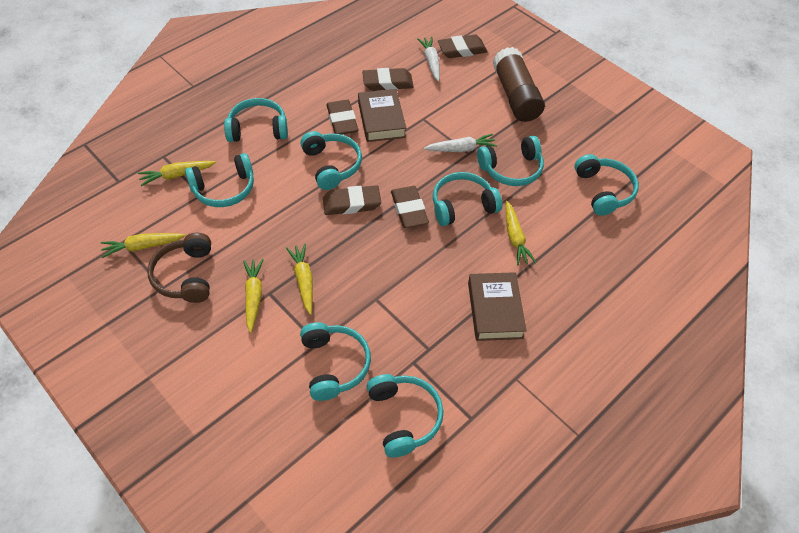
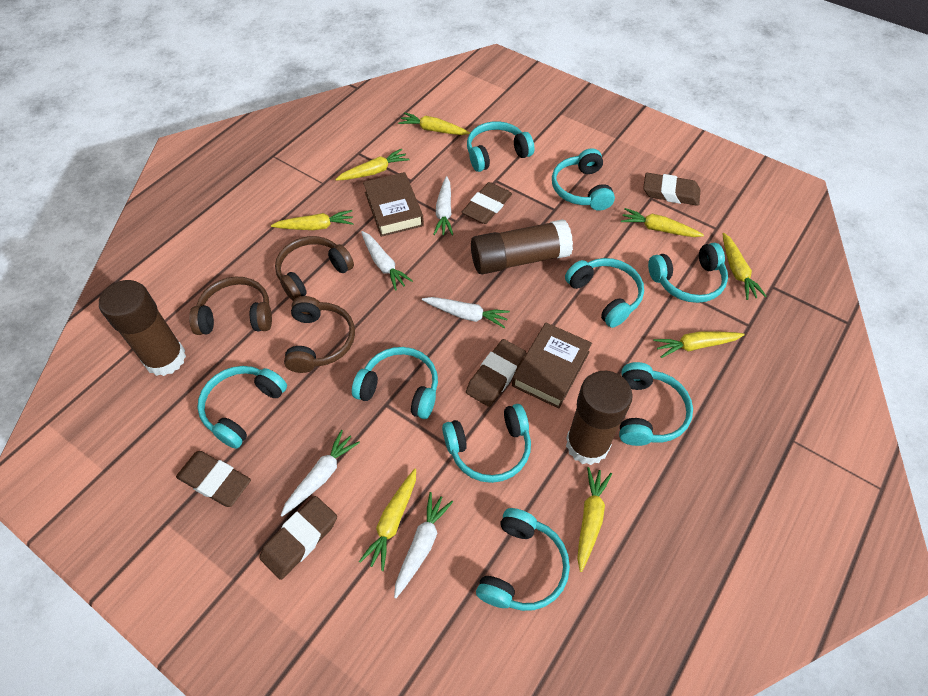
brown glue stick: [493,47,545,122] = 1 -> [99,280,186,376] [471,219,573,275] [566,371,633,465] = 3
brown headphones: [147,233,211,303] = 1 -> [189,277,272,335] [275,236,354,301] [284,296,355,373] = 3
turquoise headphones: [185,153,254,207] [224,98,288,142] [300,131,362,190] [300,322,371,401] [367,374,444,458] [433,172,502,226] [477,136,544,186] [574,154,639,216] = 8 -> [197,366,287,449] [352,347,438,419] [442,404,531,483] [467,121,534,172] [476,508,570,611] [552,149,615,211] [565,258,644,328] [619,362,693,446] [648,243,728,303] = 9
white carrot: [417,37,440,82] [424,134,497,152] = 2 -> [280,430,360,517] [361,231,413,291] [394,492,453,598] [422,297,510,328] [433,176,453,235] = 5
yellow carrot: [101,233,186,258] [138,161,216,186] [243,259,264,333] [286,244,313,315] [505,201,536,265] = 5 -> [271,210,354,230] [335,149,409,181] [359,469,416,571] [398,112,470,135] [577,467,612,572] [621,208,704,237] [654,332,745,358] [722,233,766,300] = 8

